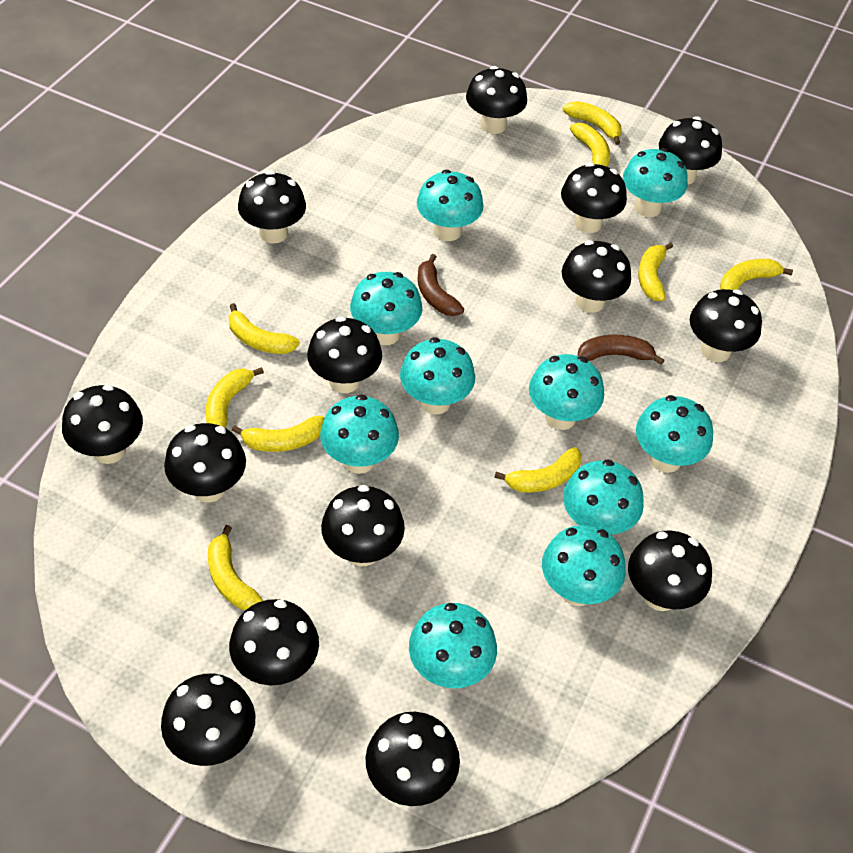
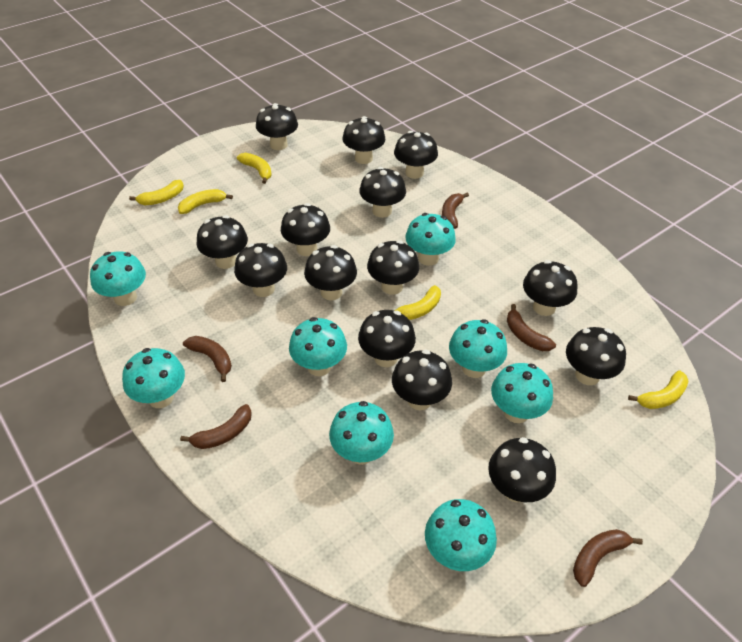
brown banana: [418,254,464,316] [578,335,665,365] = 2 -> [180,404,252,449] [183,336,232,382] [442,192,469,229] [507,304,556,351] [573,529,643,587] = 5
turquoise mushroom: [320,394,399,474] [350,272,422,345] [400,337,475,415] [409,603,497,688] [417,170,484,241] [529,354,604,430] [542,525,626,606] [563,459,644,535] [623,148,688,217] [636,395,713,473] = 10 -> [90,251,146,306] [122,348,185,408] [289,317,347,376] [329,401,394,465] [405,213,456,266] [425,499,497,571] [449,319,507,378] [491,363,553,423] = 8
yellow banana: [205,367,264,428] [208,525,263,610] [229,303,300,354] [232,416,324,452] [494,447,582,493] [563,101,622,145] [570,123,610,167] [638,242,673,301] [720,259,793,290] = 9 -> [129,180,184,205] [178,189,233,214] [237,153,272,184] [395,285,441,320] [628,370,688,409] = 5

